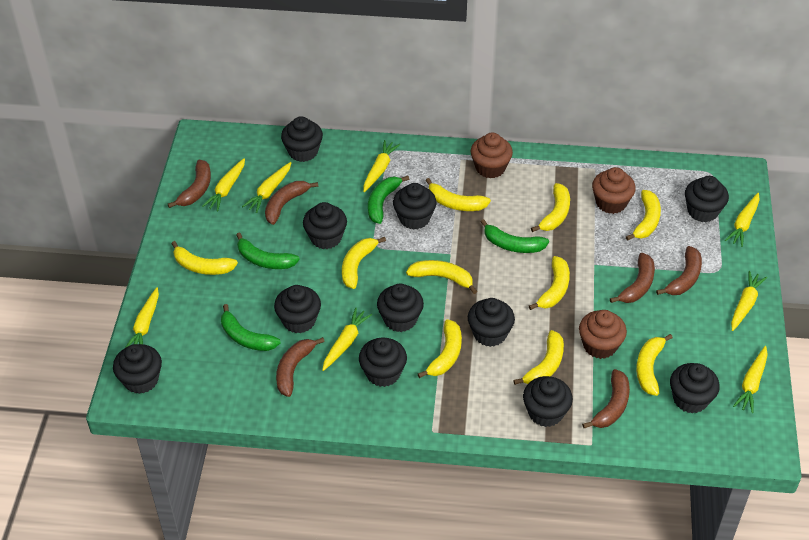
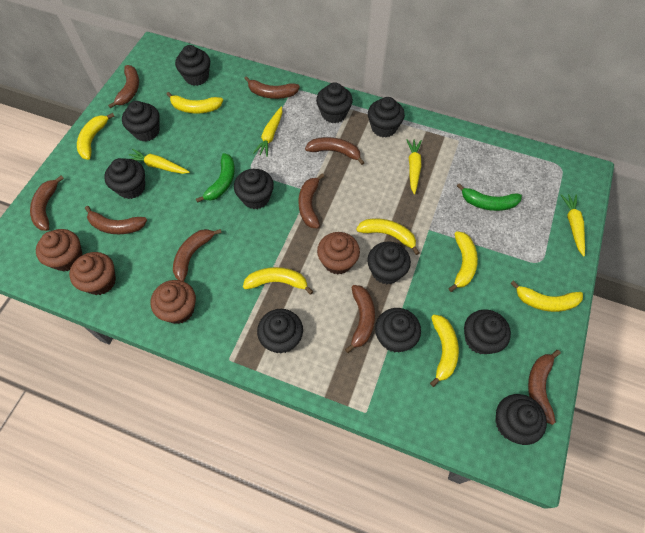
brown banana: [168,160,211,208] [265,181,318,225] [276,337,325,397] [582,369,630,428] [610,253,655,303] [656,246,702,295] = 6 -> [30,176,64,231] [85,206,147,234] [108,65,139,109] [173,229,222,281] [244,76,300,99] [298,174,324,228] [305,137,365,165] [345,285,375,353] [528,350,561,425] = 9
brown cupcake: [470,133,513,178] [579,310,627,359] [592,167,636,214] = 3 -> [36,229,82,272] [69,252,116,295] [151,280,196,324] [317,232,360,275] = 4
green banana: [221,304,281,351] [236,232,300,269] [368,176,409,224] [481,219,549,253] = 4 -> [196,153,235,203] [457,183,522,211] = 2
yellow banana: [171,241,238,275] [342,237,386,289] [406,260,477,294] [418,319,462,378] [426,178,491,211] [513,330,564,385] [529,256,570,310] [531,183,570,232] [626,190,661,241] [636,334,673,396] = 10 -> [77,113,115,160] [166,92,223,113] [243,267,313,295] [356,219,419,255] [430,315,459,387] [448,231,478,292] [510,280,583,312] = 7
yellow carrot: [125,287,159,348] [202,158,245,211] [242,162,292,213] [322,308,372,371] [363,140,400,192] [725,193,760,247] [731,271,767,331] [733,346,768,413] = 8 -> [129,149,190,174] [253,106,282,157] [406,139,422,195] [561,194,585,257] = 4

